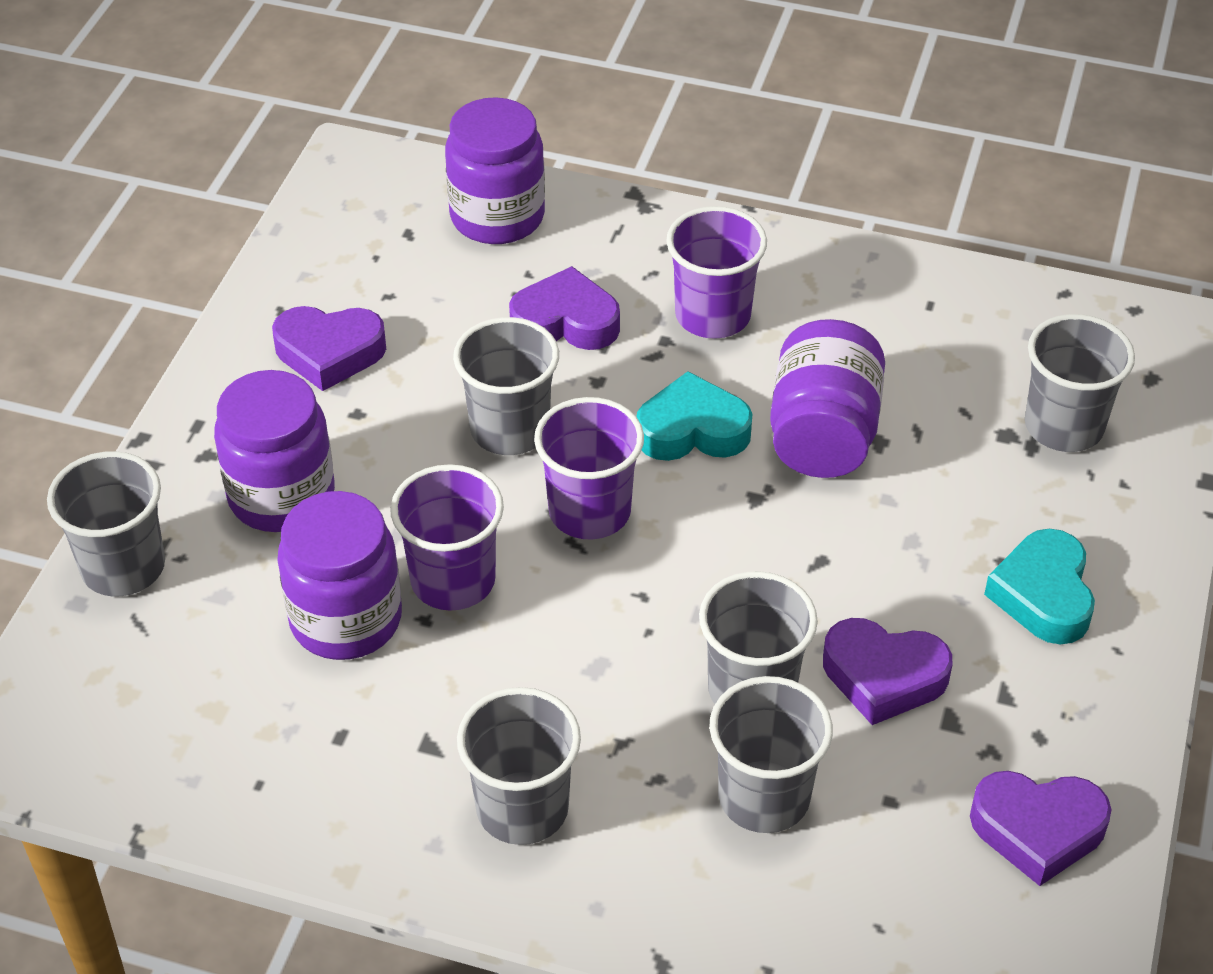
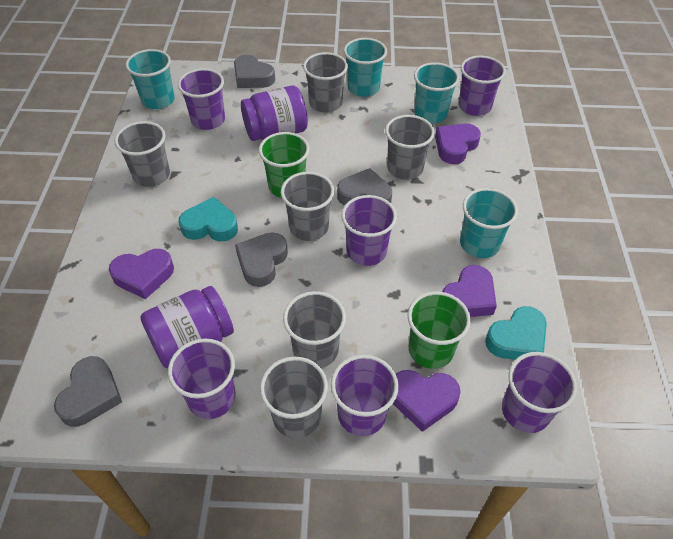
green cup: none = 0 -> [259,132,309,198] [407,292,471,369] = 2
grey heart: none = 0 -> [54,356,122,427] [234,55,275,88] [235,232,288,287] [337,168,392,206] = 4
purple cup: [390,464,504,611] [534,397,644,539] [666,206,767,339] = 3 -> [168,339,236,419] [178,68,225,130] [331,355,399,436] [341,195,397,266] [459,55,506,116] [502,352,577,433] = 6
purple jar: [214,370,335,532] [277,491,402,660] [445,97,545,244] [770,319,885,478] = 4 -> [140,286,234,368] [241,85,308,141] = 2
turquoise cup: none = 0 -> [125,49,175,109] [344,38,387,97] [414,62,460,123] [460,188,518,258] = 4

